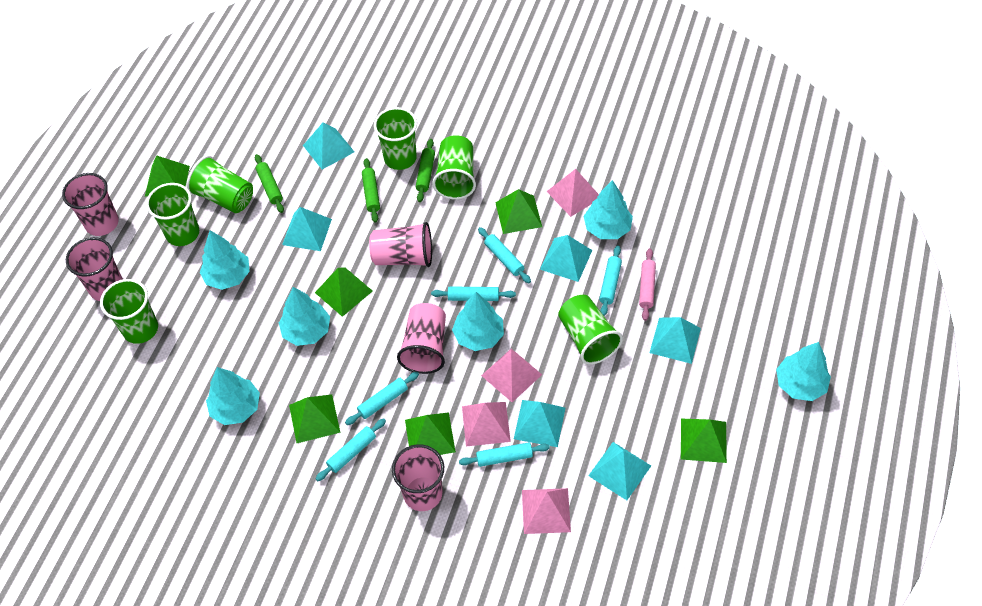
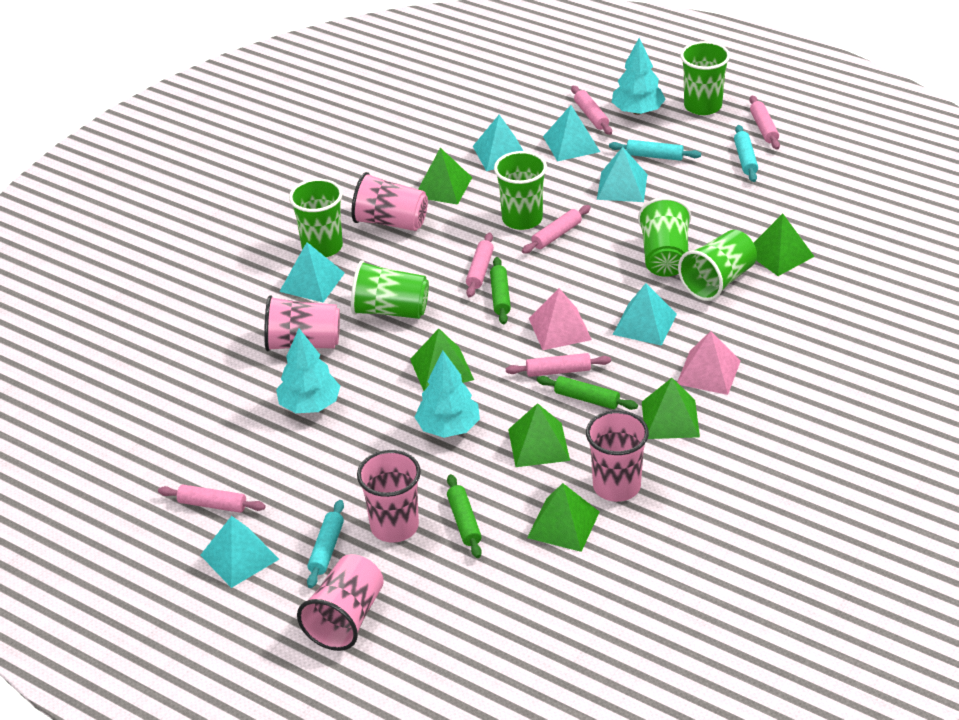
pink pyramid: [462,402,511,447] [481,349,542,402] [522,488,571,534] [546,169,599,217] = 4 -> [529,288,592,350] [677,331,741,395] = 2
pink rolling pin: [639,248,656,321] = 1 -> [158,484,266,513] [466,233,494,298] [506,353,611,377] [522,205,591,254] [571,86,612,135] [749,96,780,150] = 6
turquoise rolling pin: [315,418,386,481] [345,372,419,425] [431,286,516,301] [459,442,550,467] [478,227,531,283] [599,245,622,316] = 6 -> [307,500,344,588] [609,140,701,161] [734,125,758,182] = 3
turquoise tree: [200,230,250,290] [206,367,260,425] [279,287,330,346] [452,292,504,351] [584,180,633,239] [776,342,831,401] = 6 -> [276,328,340,413] [415,350,480,438] [612,38,666,115] = 3

